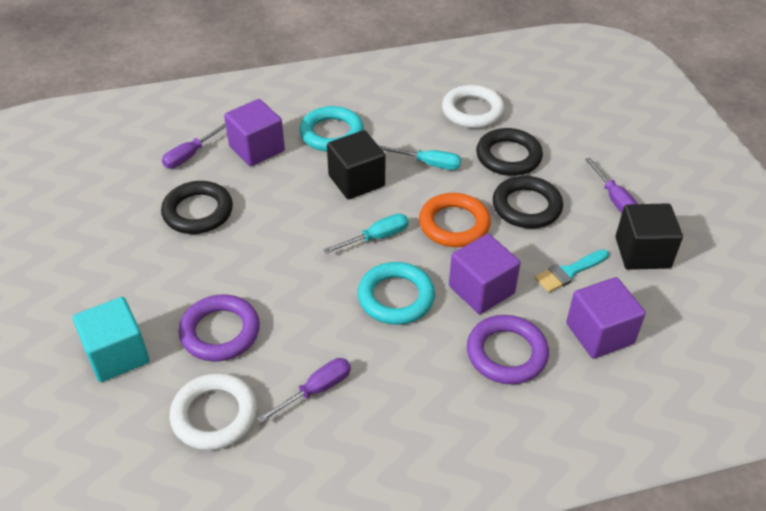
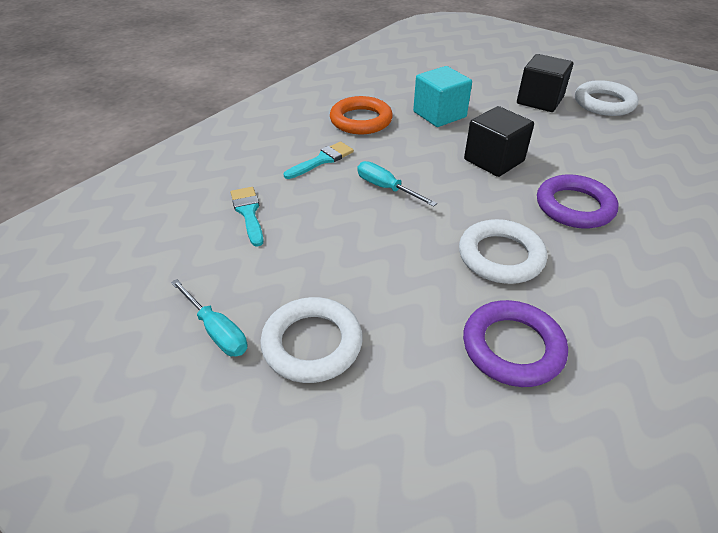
black ring: [161,181,233,234] [476,128,543,176] [493,176,563,229] = 3 -> none = 0
purple cube: [224,99,285,166] [449,234,520,314] [566,277,646,359] = 3 -> none = 0
purple screwdriver: [162,124,226,168] [257,358,351,423] [585,158,638,213] = 3 -> none = 0
turquoise brush: [535,249,609,293] = 1 -> [231,187,264,247] [284,141,354,179] = 2
turquoise ring: [299,106,364,152] [357,262,435,325] = 2 -> none = 0
white ring: [169,373,257,450] [442,85,505,128] = 2 -> [260,297,362,383] [459,219,547,284] [575,80,639,116] = 3

